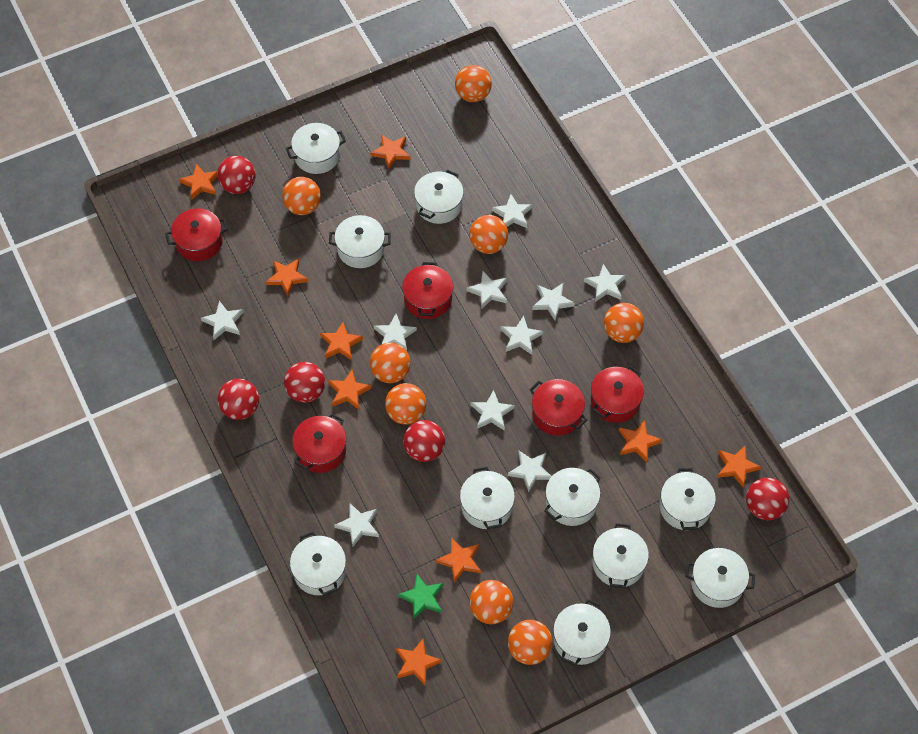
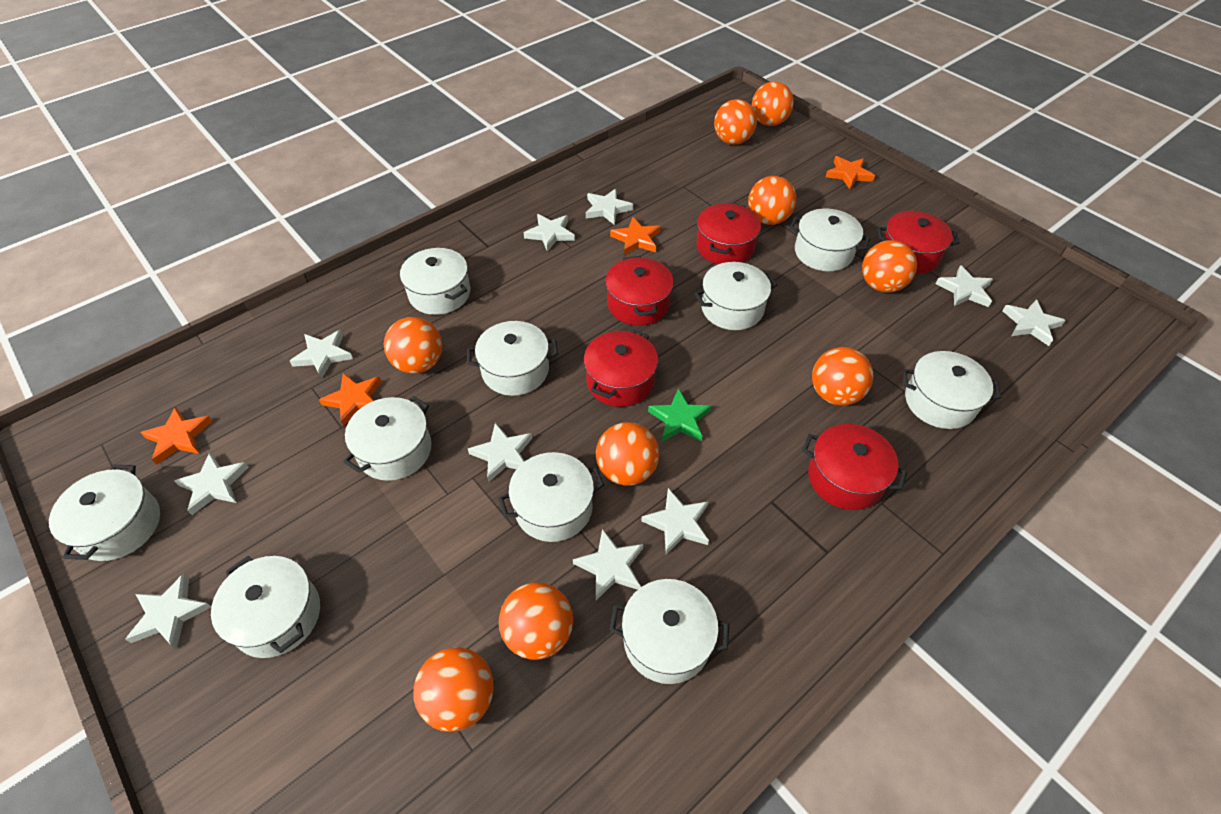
orange ball: [282,177,321,215] [370,343,410,383] [385,383,426,425] [455,65,492,102] [469,215,508,254] [469,580,513,624] [508,620,552,665] [604,303,644,343] = 8 -> [384,317,442,374] [413,647,494,732] [499,582,573,660] [596,422,659,486] [714,99,757,145] [748,176,797,225] [752,81,794,126] [812,347,873,405] [862,240,917,293] = 9
orange star: [179,163,217,200] [266,259,308,296] [320,322,363,360] [328,370,372,409] [370,134,411,170] [396,639,442,686] [436,538,481,583] [619,420,662,462] [717,445,761,488] = 9 -> [140,407,213,465] [319,373,381,426] [610,217,661,255] [826,156,875,189] = 4
red ball: [217,156,256,194] [218,379,259,420] [284,362,325,403] [403,420,445,462] [746,478,789,520] = 5 -> none = 0

